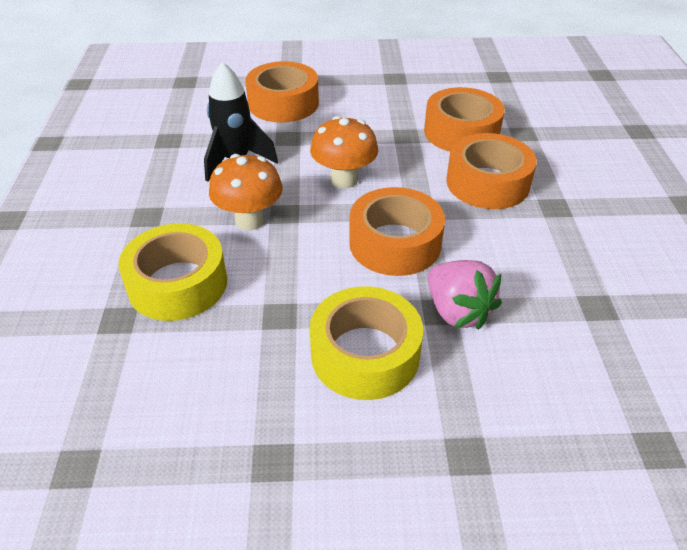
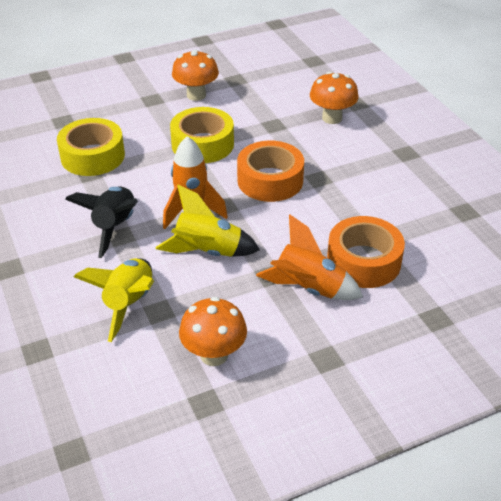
orange mushroom: [209,154,283,230] [310,116,378,189] = 2 -> [172,50,219,101] [179,297,247,366] [310,72,359,124] = 3
orange rocket: none = 0 -> [163,136,228,229] [256,214,363,300] = 2
orange tape: [245,61,319,123] [349,187,445,276] [424,87,505,152] [446,133,537,209] = 4 -> [237,141,304,202] [327,216,405,288] = 2
pink strawberry: [428,260,502,330] = 1 -> none = 0
yellow rocket: none = 0 -> [74,258,154,342] [156,185,260,257] = 2

